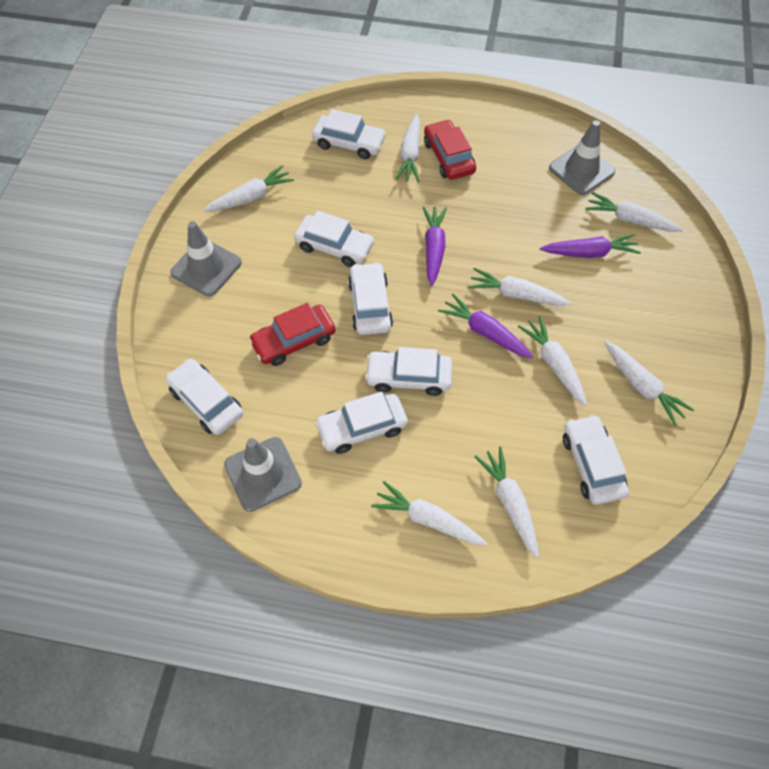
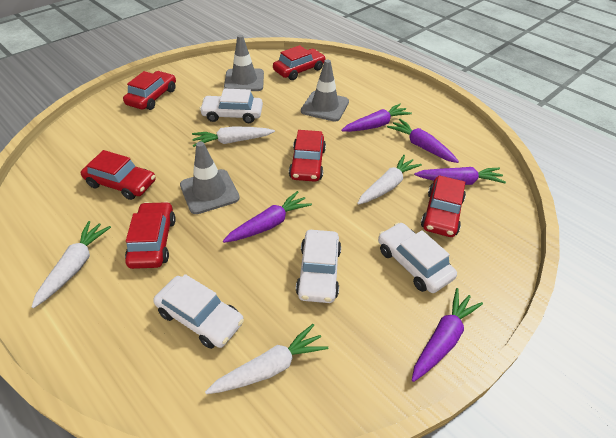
purple carrot: [423,206,447,286] [438,294,533,358] [540,234,641,258] = 3 -> [223,191,312,243] [341,104,412,132] [387,119,459,163] [412,288,483,382] [414,167,506,185] = 5
red car: [249,303,336,366] [424,119,476,180] = 2 -> [81,150,156,200] [123,71,176,110] [125,202,176,269] [273,45,326,80] [289,130,326,182] [421,175,466,237] = 6
white car: [166,359,243,435] [294,211,375,267] [312,109,386,159] [315,392,408,454] [348,262,393,335] [365,347,452,396] [563,415,629,505] = 7 -> [153,274,244,349] [199,88,263,123] [296,230,341,303] [378,223,457,293] = 4
white carrot: [204,165,294,212] [371,481,487,545] [395,114,420,182] [468,268,571,306] [475,447,539,558] [518,316,587,406] [585,192,683,232] [604,341,694,426] = 8 -> [32,221,111,308] [192,126,275,147] [205,324,328,394] [357,155,422,205] = 4

